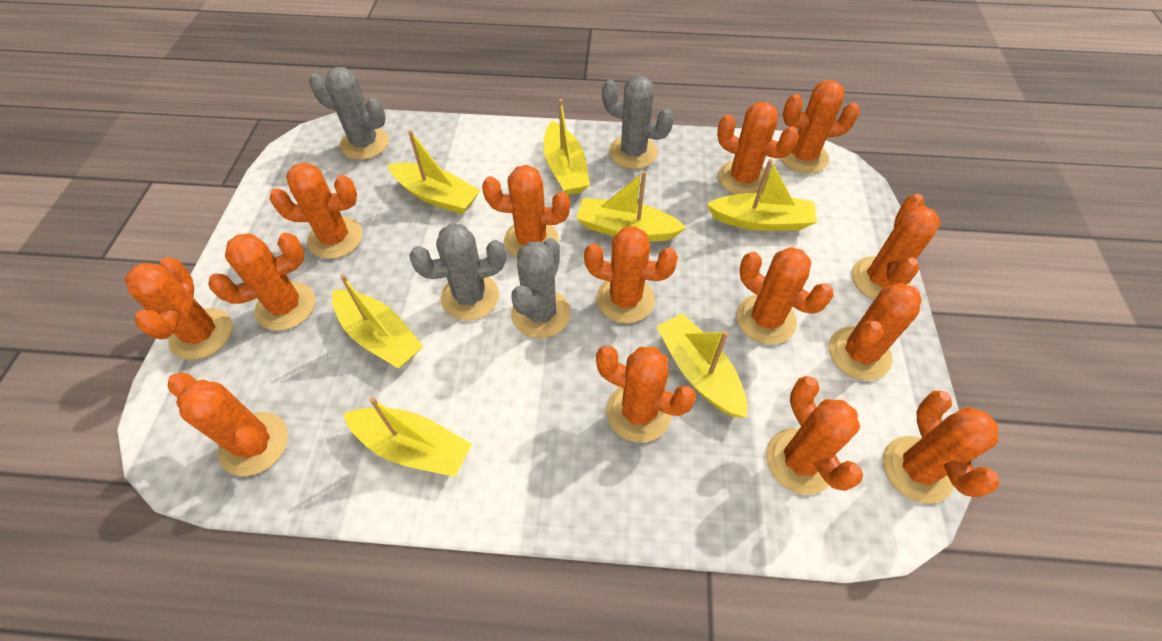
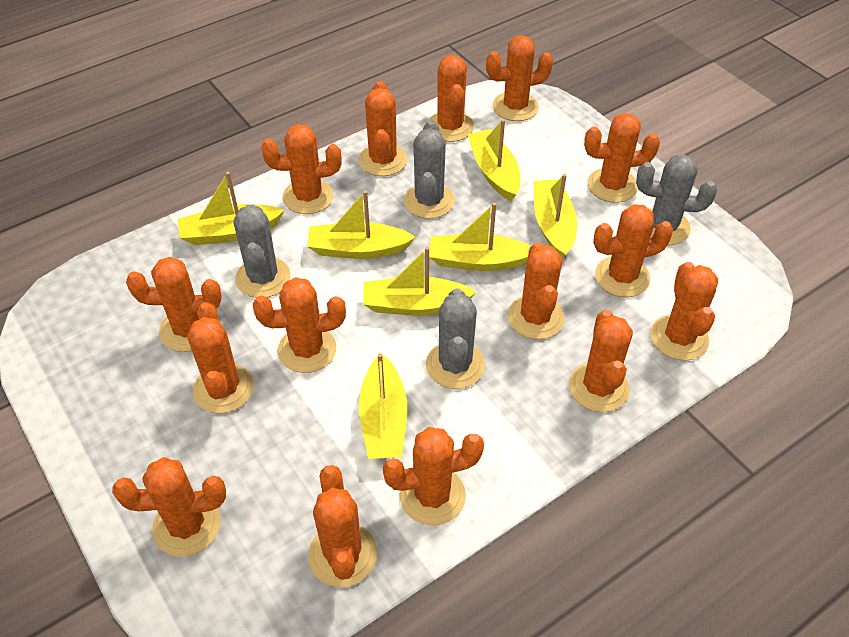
orange cactus: [125,257,233,360] [168,373,288,476] [208,233,315,331] [269,162,363,259] [482,165,570,258] [584,226,678,323] [596,346,696,443] [717,102,799,194] [736,247,834,345] [766,376,863,495] [780,80,860,174] [829,283,922,380] [852,194,941,300] [883,391,999,504] = 14 -> [112,457,226,557] [126,257,222,352] [187,302,254,414] [253,277,346,373] [262,124,342,214] [308,465,377,587] [358,81,408,176] [383,427,484,526] [428,55,474,142] [486,36,553,121] [508,242,565,339] [569,310,633,412] [584,113,660,203] [593,204,673,297] [650,262,718,361] = 15

